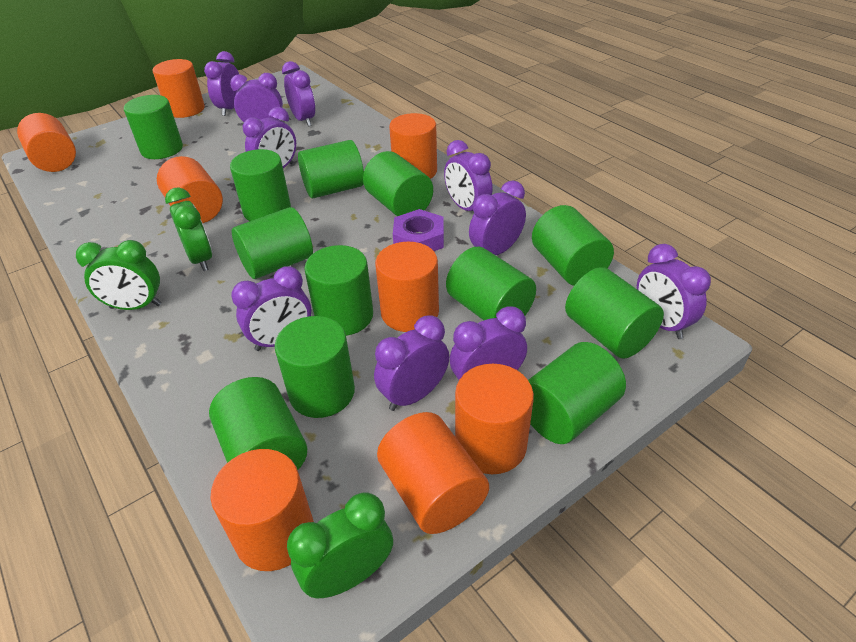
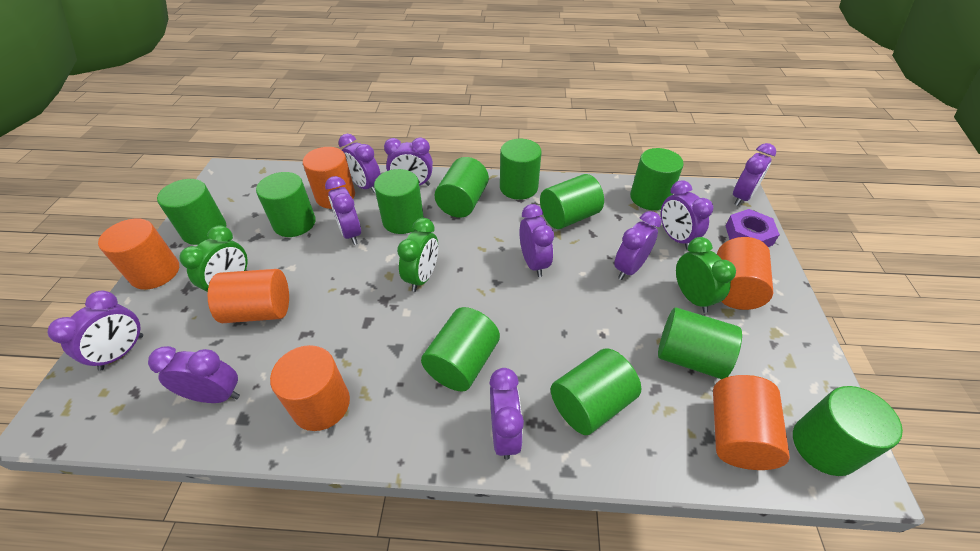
green cylinder: [124,95,183,159] [209,377,307,470] [230,149,291,221] [232,207,313,279] [275,316,355,418] [298,140,364,198] [304,245,373,336] [363,151,433,216] [446,247,536,320] [528,342,626,444] [532,205,614,286] [565,267,664,359] = 12 -> [157,179,226,245] [256,172,316,237] [374,169,424,234] [421,307,500,392] [435,157,489,218] [500,139,542,200] [540,174,604,229] [551,349,641,435] [630,148,684,210] [658,307,742,379] [793,386,903,476] = 11
orange cylinder: [17,113,76,172] [153,59,205,118] [157,156,223,223] [210,449,314,571] [375,242,439,332] [377,412,489,534] [389,113,437,179] [455,364,534,474] = 8 -> [98,219,179,290] [208,269,289,323] [270,345,350,431] [303,147,355,209] [713,375,790,470] [717,237,773,310] = 6

